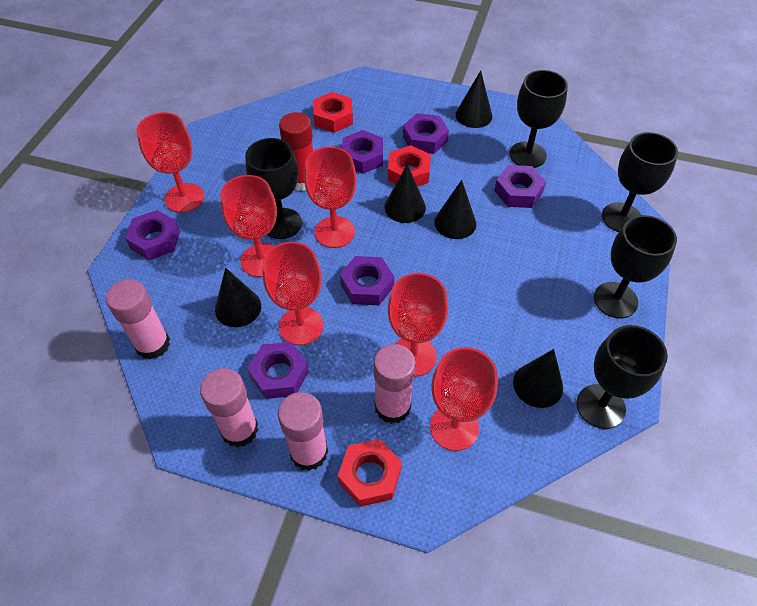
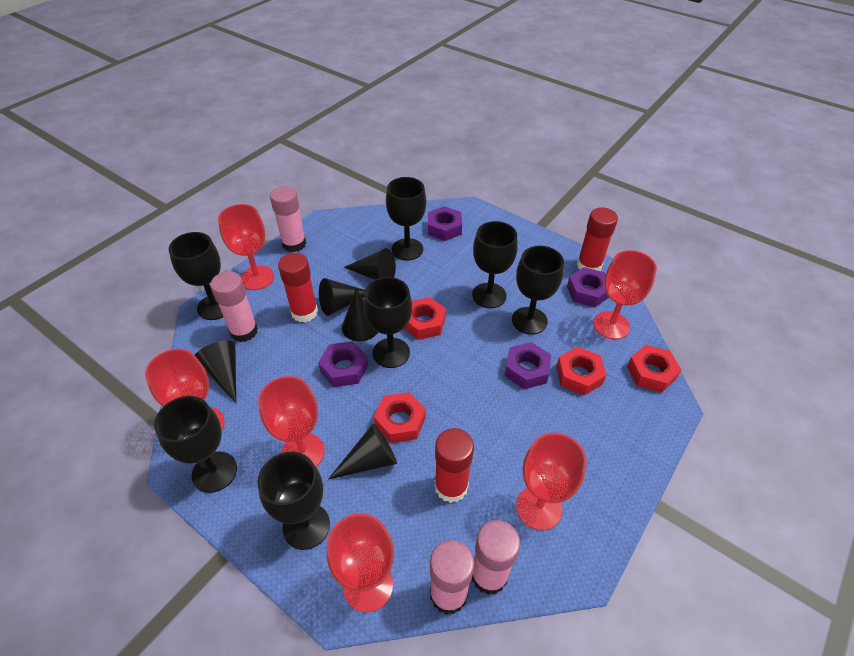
black goblet: [245,138,302,239] [509,70,568,168] [576,325,668,429] [594,215,677,318] [602,132,678,232] = 5 -> [154,396,237,493] [169,232,223,320] [257,452,330,550] [364,277,412,368] [386,177,426,261] [472,221,518,308] [512,246,564,335] = 7
purple nut: [125,210,180,260] [247,342,309,399] [340,256,394,305] [342,130,383,174] [403,113,449,154] [494,165,546,208] = 6 -> [318,341,368,387] [428,206,462,241] [505,342,551,389] [567,267,609,307] = 4
red glue stick: [279,112,313,191] = 1 -> [278,253,318,322] [434,428,474,503] [577,207,618,271] = 3
red nut: [313,92,353,133] [338,439,402,507] [388,145,431,187] = 3 -> [374,392,426,443] [404,297,446,340] [556,347,606,395] [627,345,681,393] = 4

